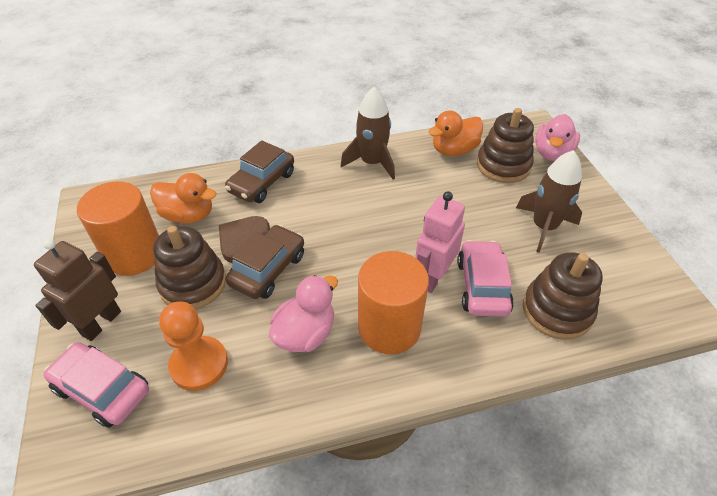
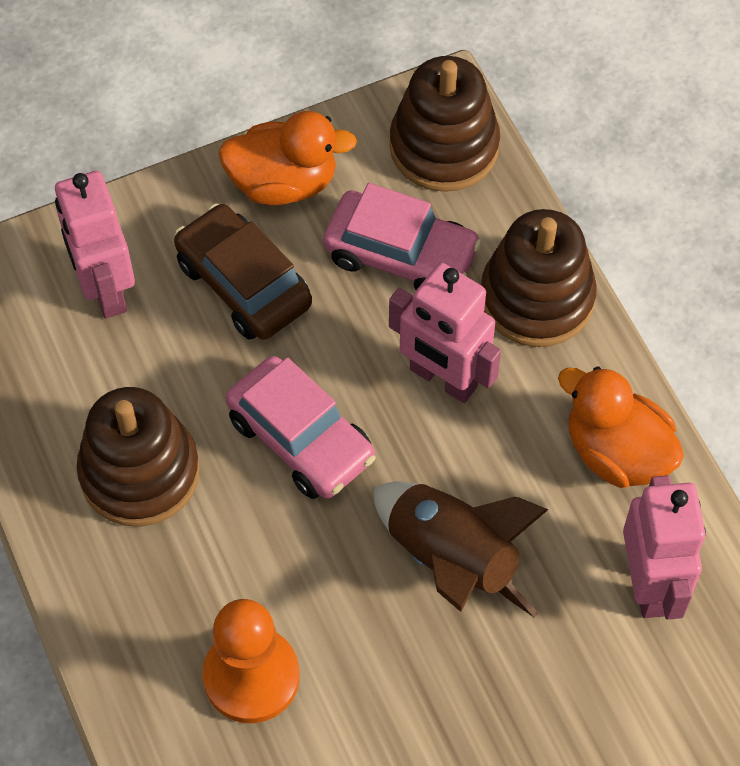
brown car: [225,140,294,203] [226,225,304,299] = 2 -> [174,203,312,340] = 1
brown heart: [219,216,270,263] = 1 -> none = 0
brown robot: [34,239,121,341] = 1 -> none = 0
brown rocket: [341,87,395,180] [516,150,582,253] = 2 -> [373,481,549,618] = 1
orange cylinder: [77,181,159,276] [358,251,429,354] = 2 -> none = 0
pink duck: [269,275,338,352] [535,114,580,161] = 2 -> none = 0
pink robot: [415,191,465,293] = 1 -> [55,171,135,318] [389,263,501,403] [623,475,706,620] = 3

